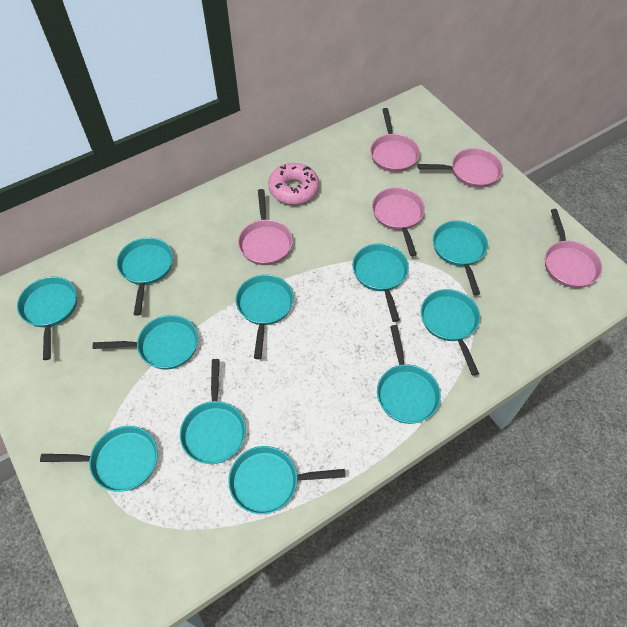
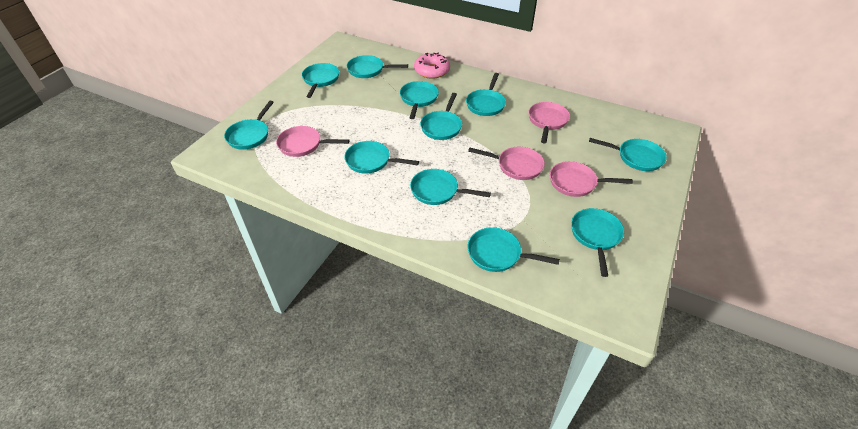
pink pan: [238,189,293,265] [370,108,420,172] [372,187,425,256] [418,148,503,188] [545,209,602,288] = 5 -> [276,126,349,157] [468,147,545,180] [528,102,570,143] [550,161,633,197] = 4

